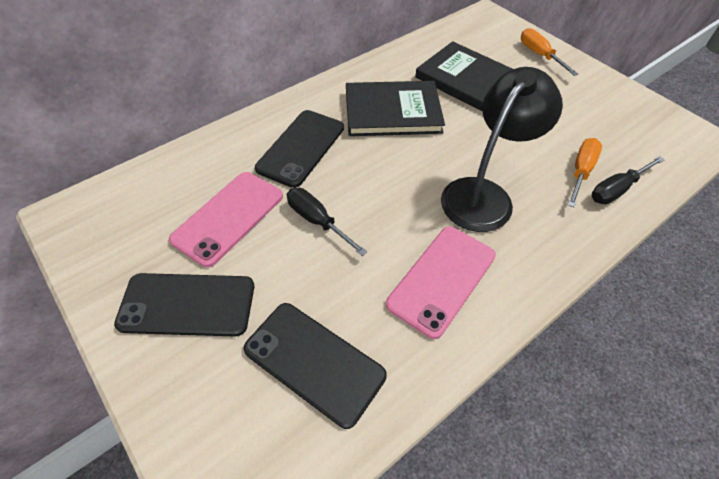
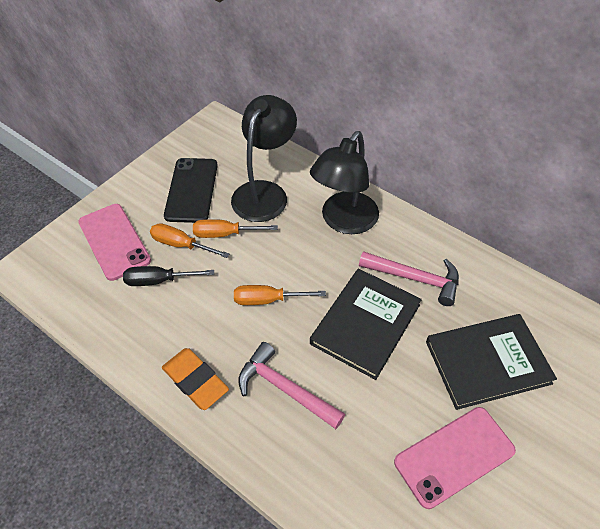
black lamp: [441,67,563,232] = 1 -> [231,95,297,222] [310,131,379,234] = 2
black phone: [114,273,254,337] [243,303,387,429] [255,110,344,188] = 3 -> [164,158,218,223] = 1
black screwdriver: [287,188,368,256] [592,156,664,204] = 2 -> [123,266,214,286] = 1
orange eraser: none = 0 -> [162,348,229,410] = 1
orange screwdriver: [521,28,578,76] [568,138,602,207] = 2 -> [150,223,229,258] [193,219,278,238] [234,285,326,305] = 3
pink hammer: none = 0 -> [238,342,345,429] [359,251,459,306] = 2

